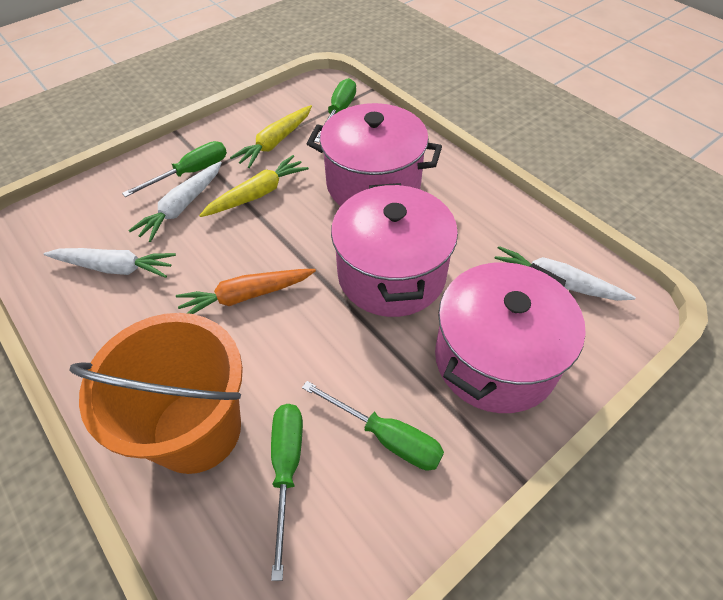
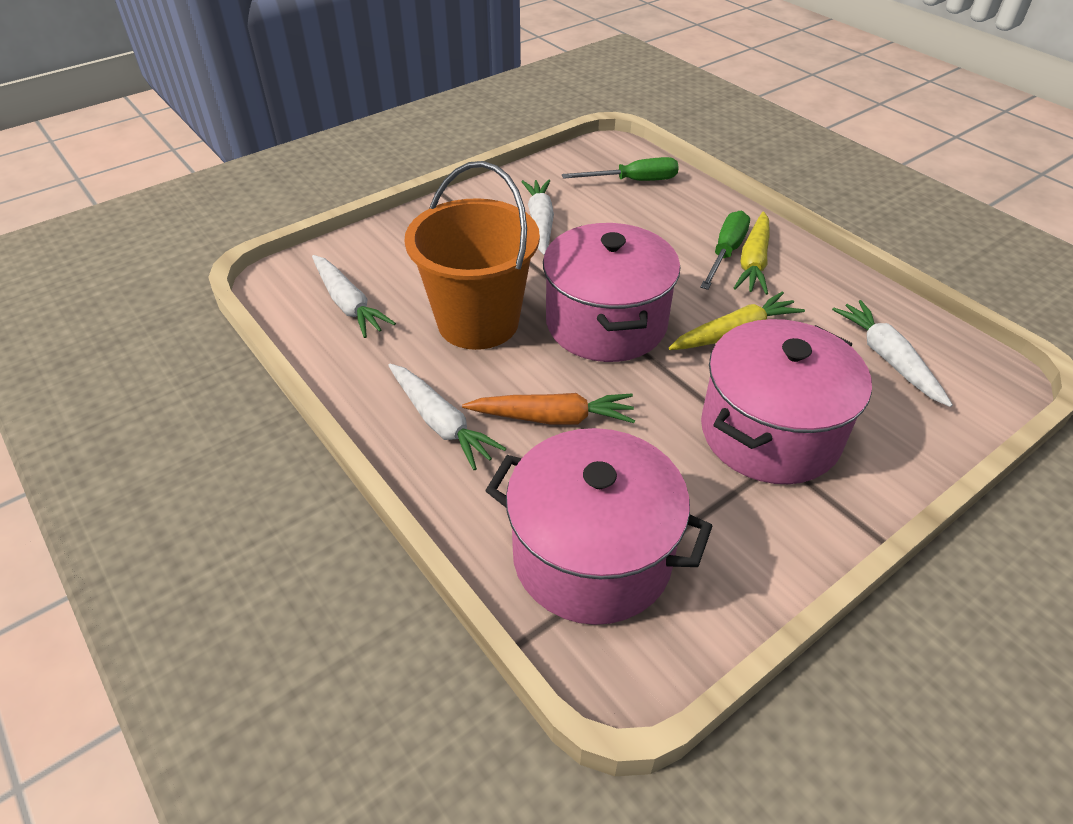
green screwdriver: [122,141,227,197] [271,404,303,581] [302,381,444,470] [314,78,356,143] = 4 -> [562,157,679,181] [700,211,750,290] = 2
white carrot: [44,248,176,278] [128,161,222,242] [495,246,636,301] = 3 -> [312,255,396,338] [388,364,507,470] [521,179,554,255] [832,300,953,407] = 4

